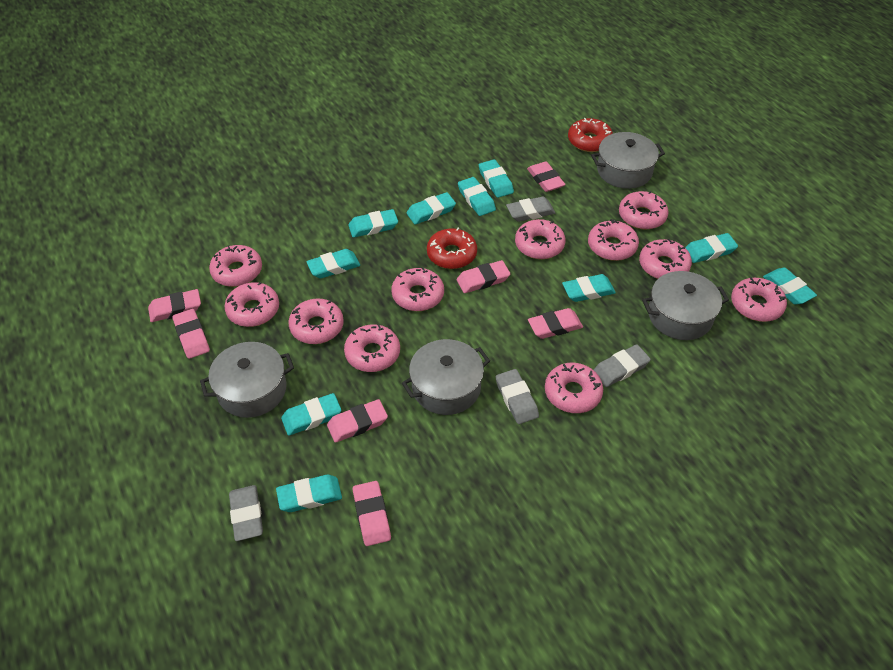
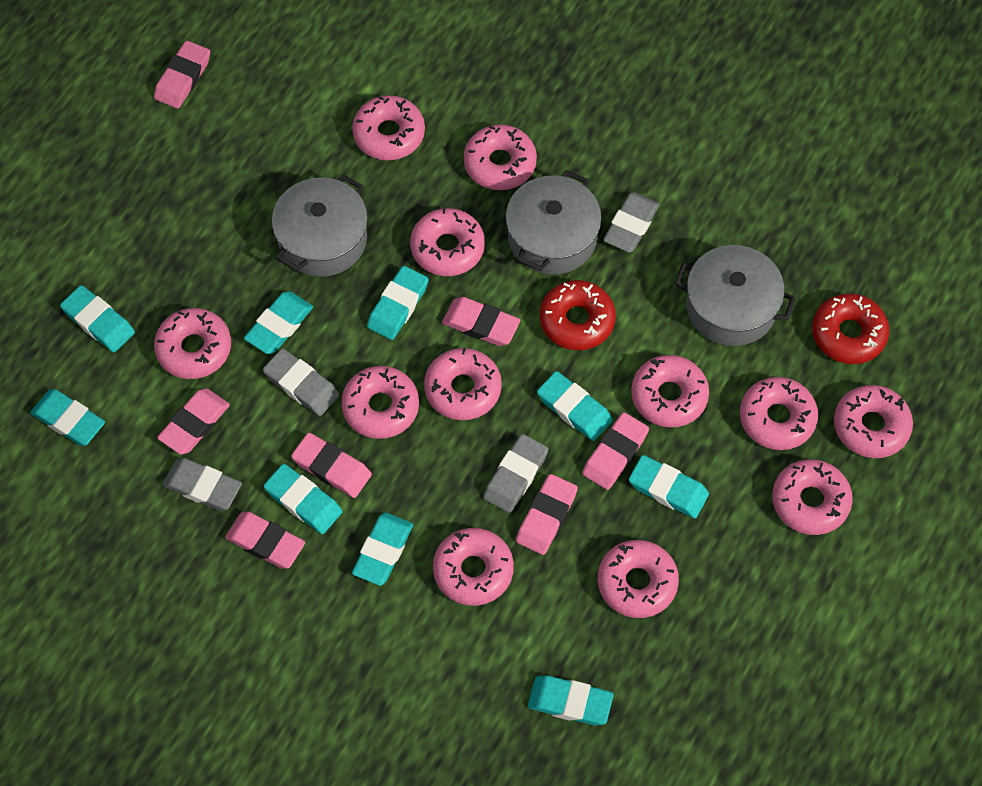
grey pot: [200,342,294,418] [402,339,490,415] [591,132,665,189] [642,271,729,340] = 4 -> [272,174,368,277] [506,170,602,275] [675,245,796,346] = 3
pink donut: [209,245,262,287] [224,282,279,327] [288,298,344,344] [344,324,400,372] [391,267,444,311] [515,219,565,259] [545,363,603,413] [588,219,639,261] [619,191,669,229] [639,239,692,279] [731,278,787,322] = 11 -> [154,308,231,379] [341,366,419,439] [352,95,425,160] [410,208,485,276] [424,348,502,420] [433,528,514,606] [464,124,537,190] [598,540,679,618] [631,355,709,427] [740,377,818,450] [772,459,853,535] [834,385,913,458] = 12
turquoise eraser: [276,475,342,512] [281,393,341,436] [306,249,360,278] [348,209,398,237] [407,192,456,225] [458,177,496,216] [479,159,514,198] [562,274,616,302] [685,233,738,263] [763,268,817,305] = 10 -> [30,389,105,446] [60,285,135,352] [244,291,313,354] [264,464,343,534] [352,512,413,586] [367,266,429,340] [528,675,614,726] [537,371,613,441] [629,455,709,518] = 9

